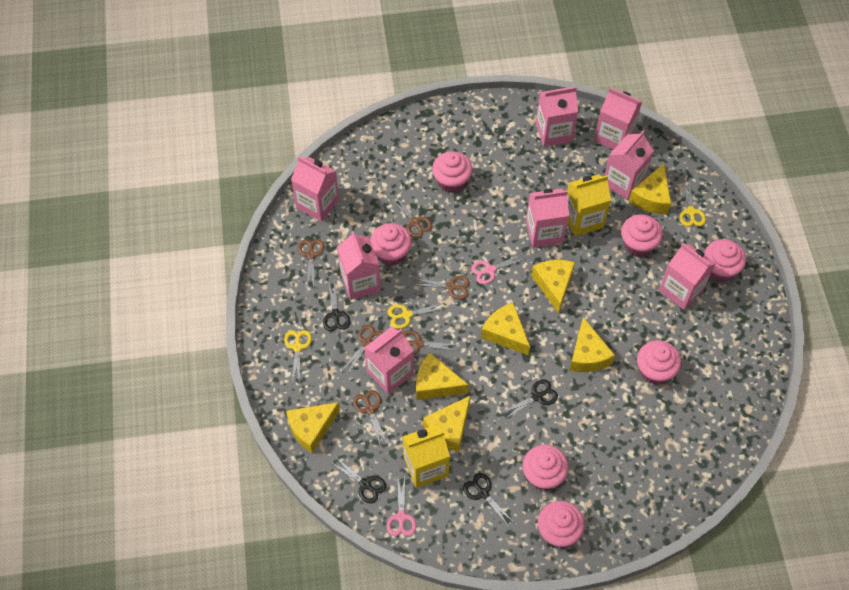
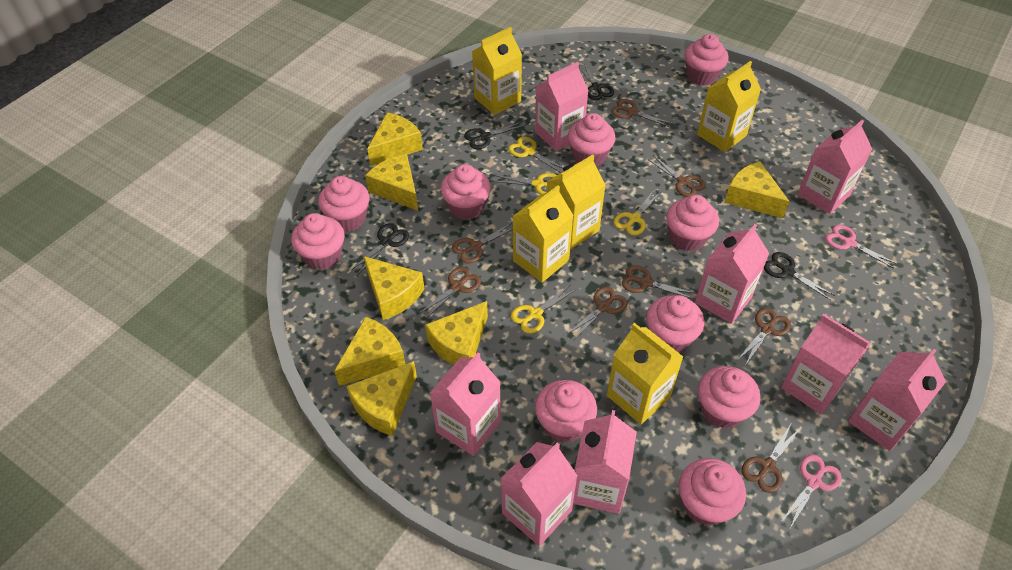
brown scissors: [298,239,324,288] [342,325,383,375] [353,390,387,444] [391,195,432,238] [403,330,458,355] [412,276,470,300] = 6 -> [419,267,481,319] [452,223,513,263] [566,287,628,339] [611,99,673,127] [622,265,697,300] [647,155,706,197] [738,308,791,364] [741,424,799,493] = 8
pink cupcake: [370,223,412,266] [432,151,472,193] [522,445,569,490] [538,501,585,547] [621,214,663,257] [637,340,681,385] [704,239,746,282] = 7 -> [291,213,345,270] [318,176,370,232] [441,164,491,220] [535,380,597,443] [568,113,616,166] [646,295,704,353] [666,195,719,251] [679,458,746,526] [684,34,728,86] [698,366,760,429] = 10
yellow carton: [403,424,450,488] [567,174,611,236] = 2 -> [472,27,522,115] [513,185,574,282] [547,154,606,249] [607,323,683,425] [697,61,761,152] = 5
yellow scissors: [284,330,312,384] [387,303,446,329] [680,181,706,227] = 3 -> [493,173,557,194] [508,137,563,173] [511,284,577,334] [614,190,662,236] = 4

